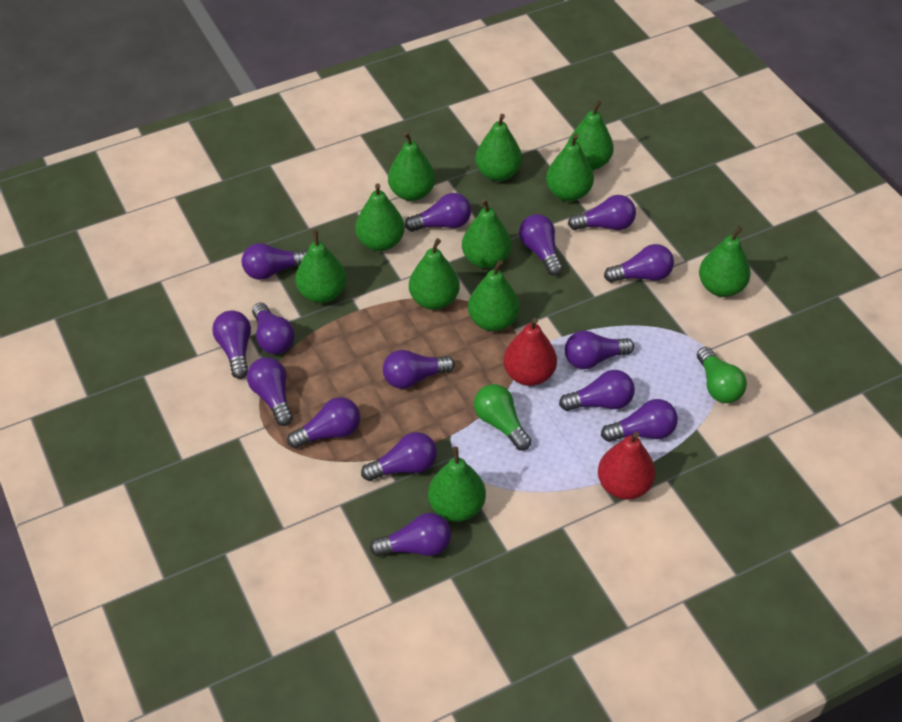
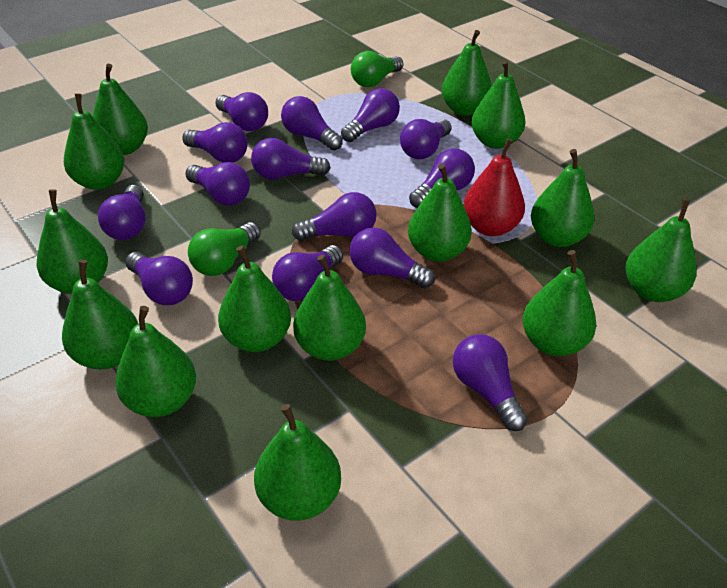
green pear: [295,230,347,303] [355,183,405,251] [388,132,435,201] [409,238,460,310] [428,446,486,522] [462,199,511,269] [468,260,520,331] [475,114,522,181] [546,134,594,201] [568,100,614,170] [699,226,751,297] = 11 -> [37,189,108,294] [62,260,138,369] [64,94,125,190] [93,64,148,155] [115,306,196,417] [218,246,291,352] [254,404,341,521] [293,254,366,361] [408,163,472,262] [442,30,492,115] [472,60,526,149] [522,250,596,356] [531,149,595,247] [625,199,696,302] = 14
purple light bulb: [212,310,251,379] [242,243,307,280] [247,357,293,426] [252,302,295,354] [287,397,360,449] [361,432,437,481] [370,513,451,557] [383,350,455,389] [405,193,471,232] [519,214,563,276] [559,370,635,411] [565,331,634,369] [568,195,636,230] [601,399,678,442] [604,244,674,283] = 15 -> [98,185,146,240] [125,252,193,305] [182,122,248,163] [185,162,250,205] [215,92,268,131] [251,138,331,180] [272,245,343,301] [281,96,343,151] [292,192,377,241] [341,88,400,142] [349,227,435,288] [400,119,451,159] [409,149,475,208] [453,334,528,431] = 14
red pear: [503,318,557,386] [598,432,656,500] = 2 -> [463,138,525,236] = 1

